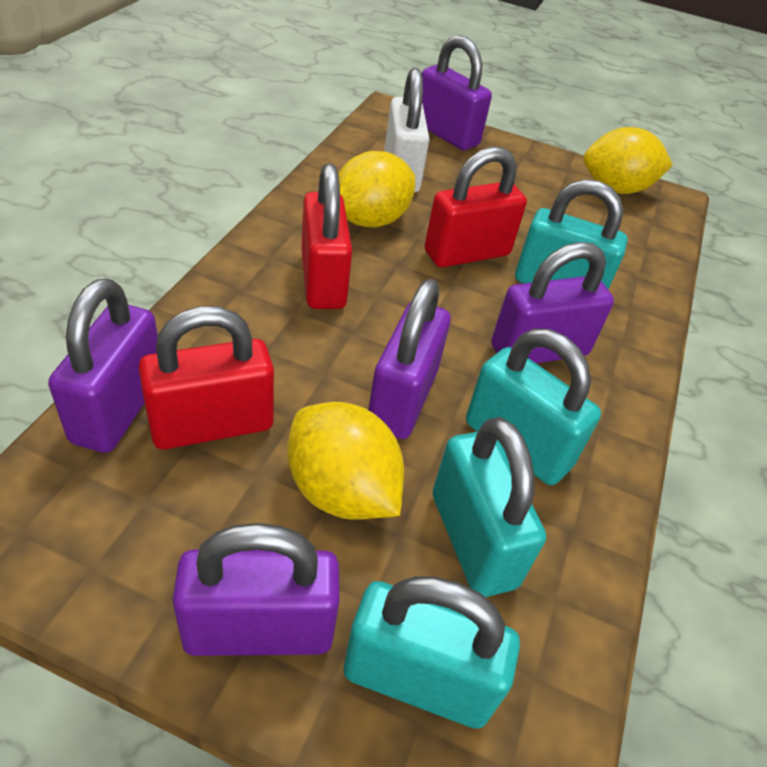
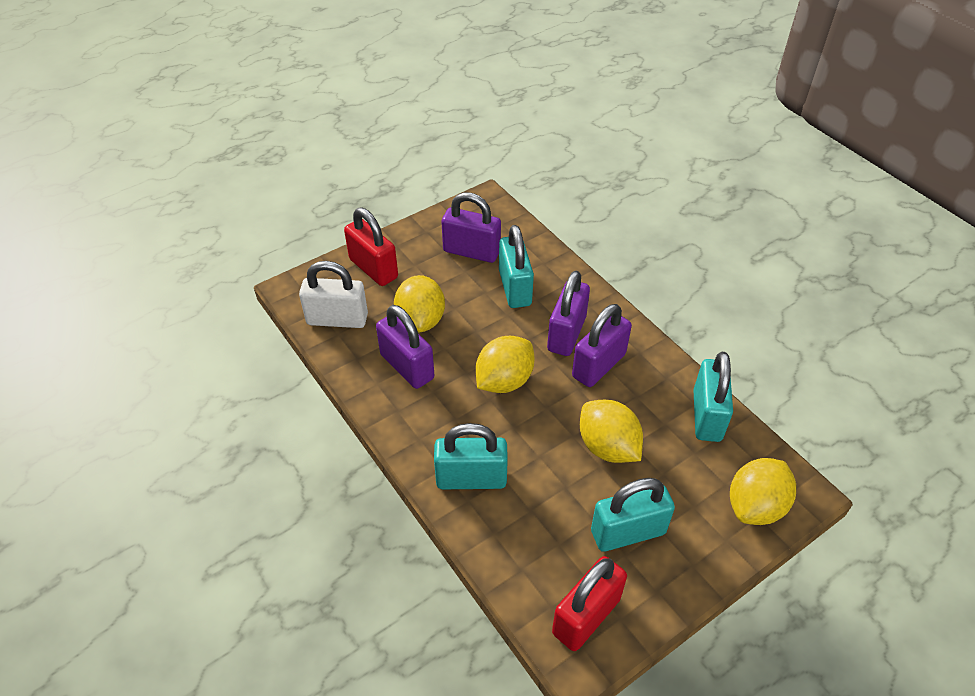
purple padlock: [48,278,158,453] [172,523,340,656] [368,279,451,439] [422,35,492,151] [491,242,614,363] = 5 -> [376,305,434,389] [442,192,501,263] [547,271,590,356] [572,304,632,387] = 4
red padlock: [138,306,274,450] [301,163,352,309] [425,147,527,267] = 3 -> [344,208,398,286] [552,556,627,651] = 2
yellow lemon: [287,402,404,520] [338,151,415,228] [584,127,673,194] = 3 -> [394,275,445,332] [476,336,535,393] [580,400,643,463] [730,458,796,525] = 4

